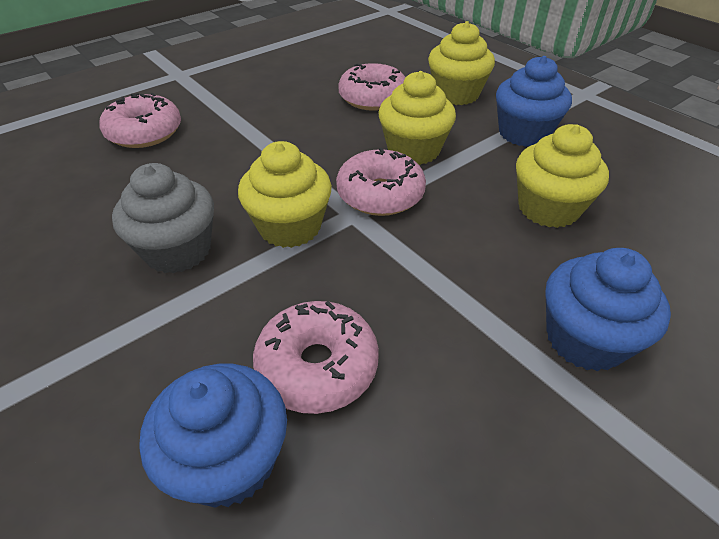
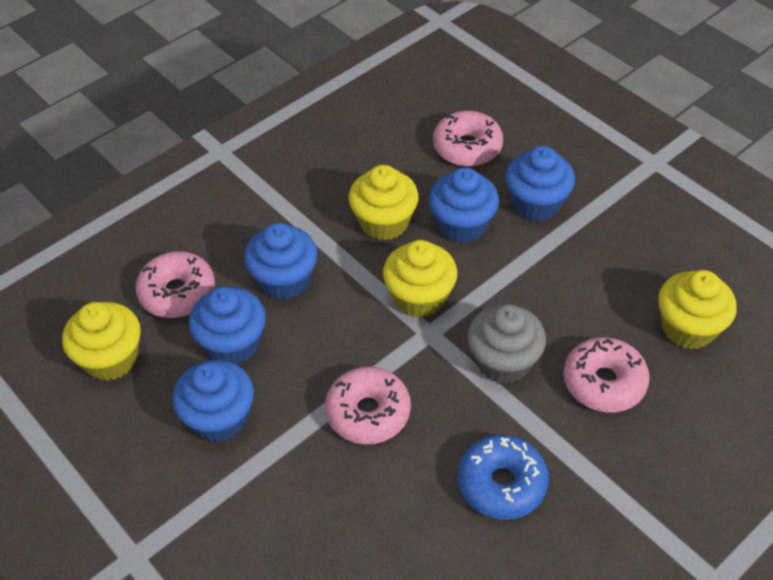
blue cupcake: [139,364,287,508] [496,56,572,147] [545,248,671,371] = 3 -> [172,360,254,442] [189,287,266,364] [244,223,317,300] [429,167,499,243] [505,146,575,221] = 5
blue donut: none = 0 -> [458,435,549,520] = 1

